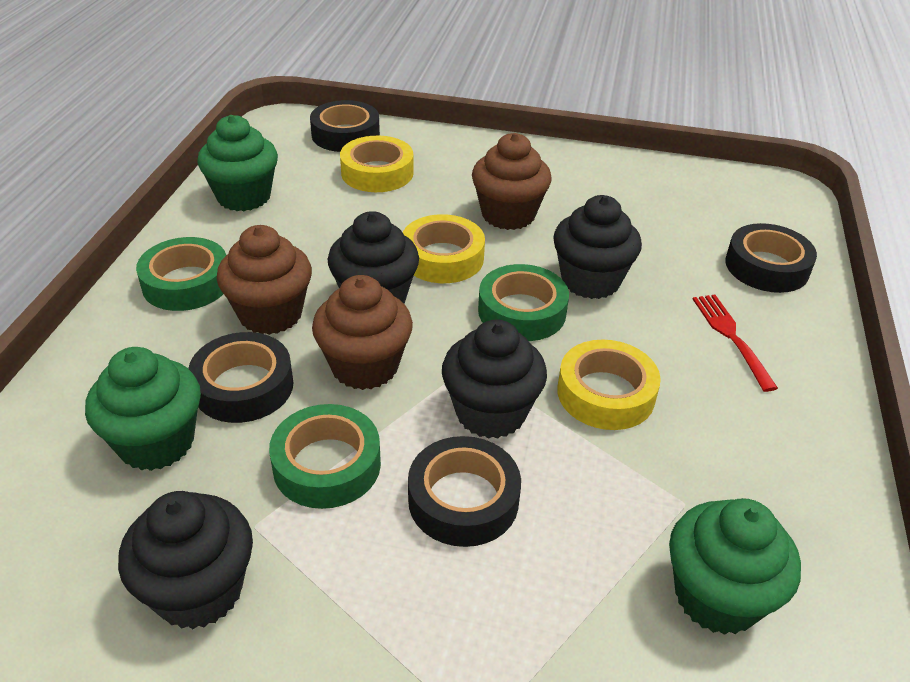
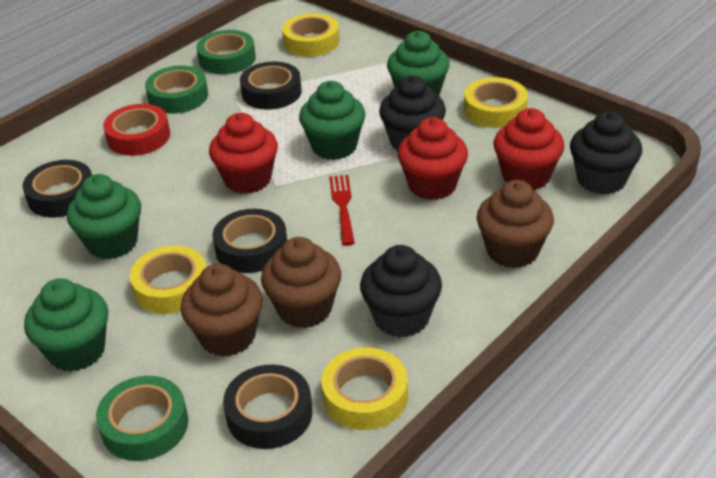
black cupcake: [118,491,253,629] [328,211,419,304] [442,319,547,439] [553,195,642,299] = 4 -> [360,245,442,338] [379,76,446,151] [570,111,642,195] = 3
green cupcake: [85,347,201,471] [197,115,278,211] [669,498,801,635] = 3 -> [24,278,108,372] [67,174,141,259] [299,81,366,160] [387,31,450,96] = 4
red cupcake: none = 0 -> [209,113,278,194] [397,117,468,200] [494,108,564,190] = 3
red tape: none = 0 -> [103,104,170,156] = 1
yellow tape: [340,136,414,192] [403,214,485,283] [557,340,661,430] = 3 -> [130,246,206,314] [282,13,339,57] [321,347,408,430] [464,77,528,128] = 4

